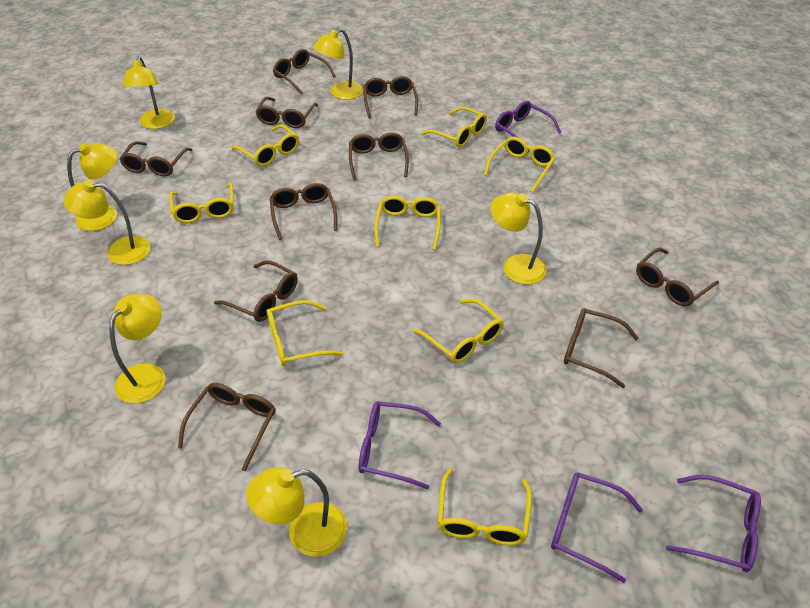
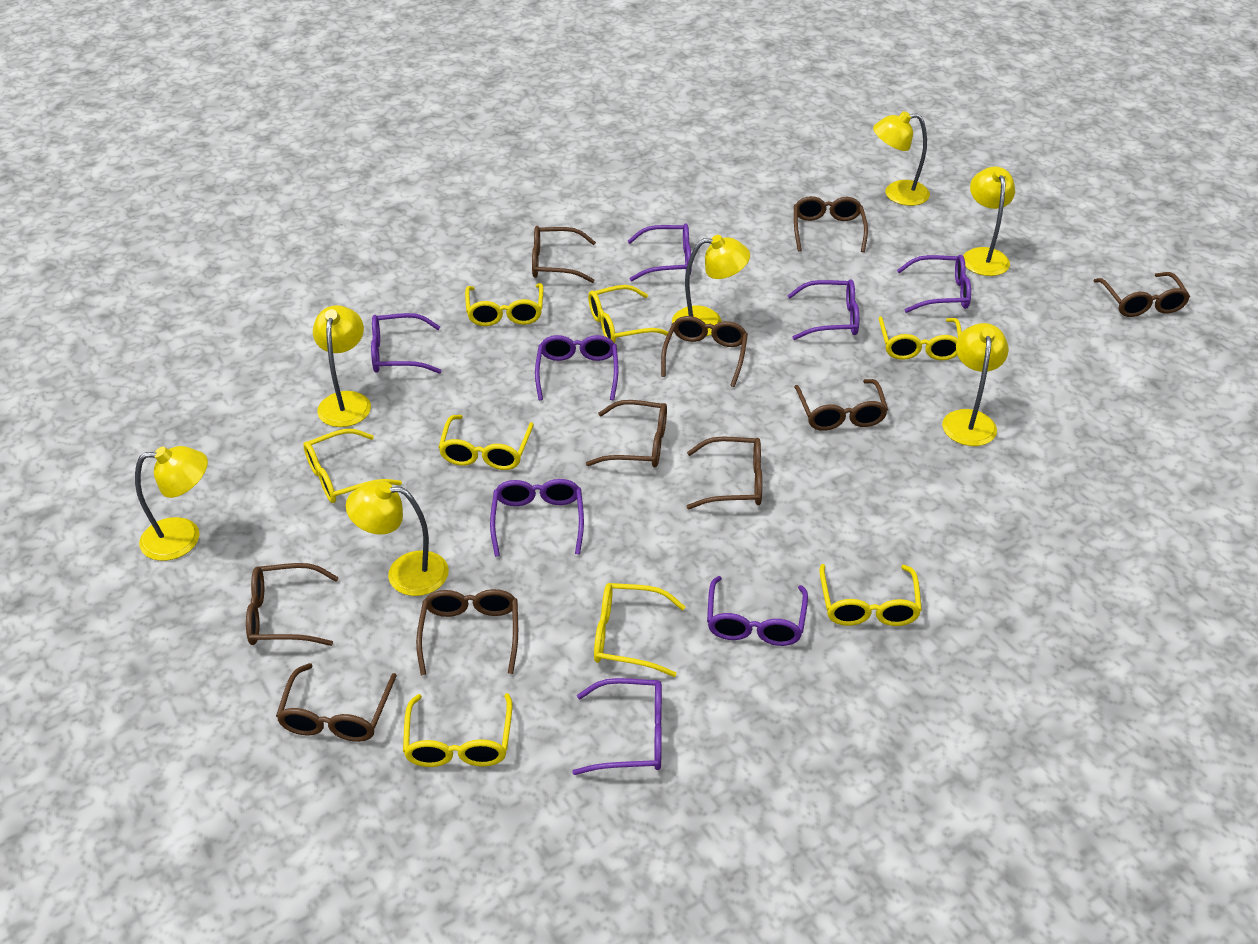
purple glasses: [359,401,441,489] [495,101,562,152] [551,472,643,583] [666,475,761,572] = 4 -> [371,313,441,374] [490,479,584,557] [535,335,618,400] [572,678,662,775] [628,223,692,281] [707,576,808,646] [787,280,859,340] [897,255,971,313] = 8

